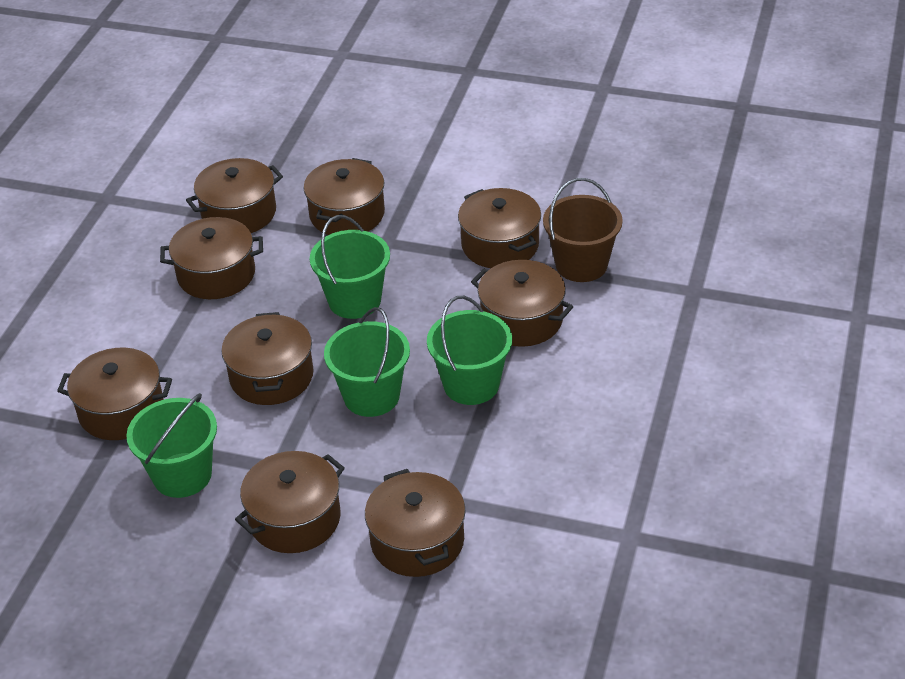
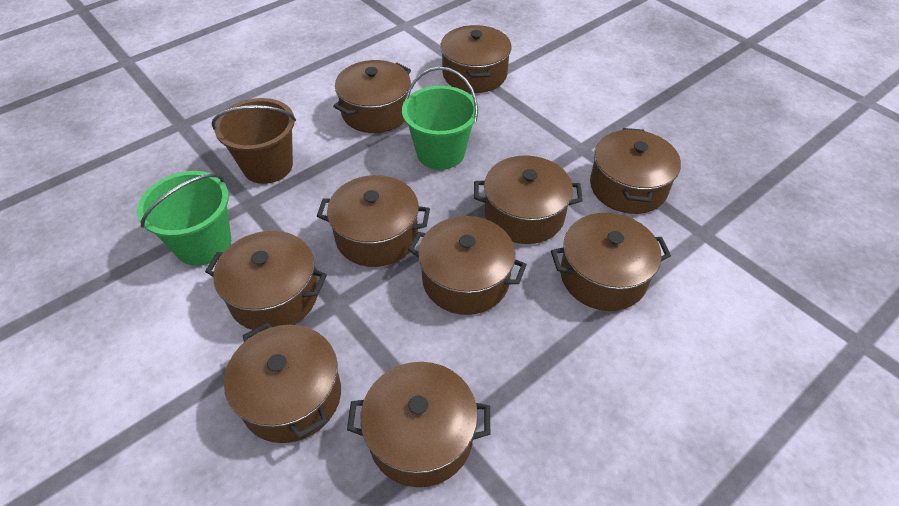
brown pot: [57,347,172,440] [160,217,263,299] [186,158,283,233] [221,312,314,405] [235,451,345,553] [304,158,385,235] [365,469,466,577] [458,188,541,268] [471,260,573,347] = 9 -> [205,231,327,330] [224,322,341,443] [317,175,430,267] [333,60,411,133] [347,362,490,487] [408,216,527,315] [440,25,512,93] [474,155,583,244] [551,213,671,311] [590,128,681,214] = 10
green bucket: [126,393,217,498] [310,215,390,319] [324,307,410,417] [427,296,512,405] = 4 -> [137,171,231,266] [402,67,479,170] = 2

